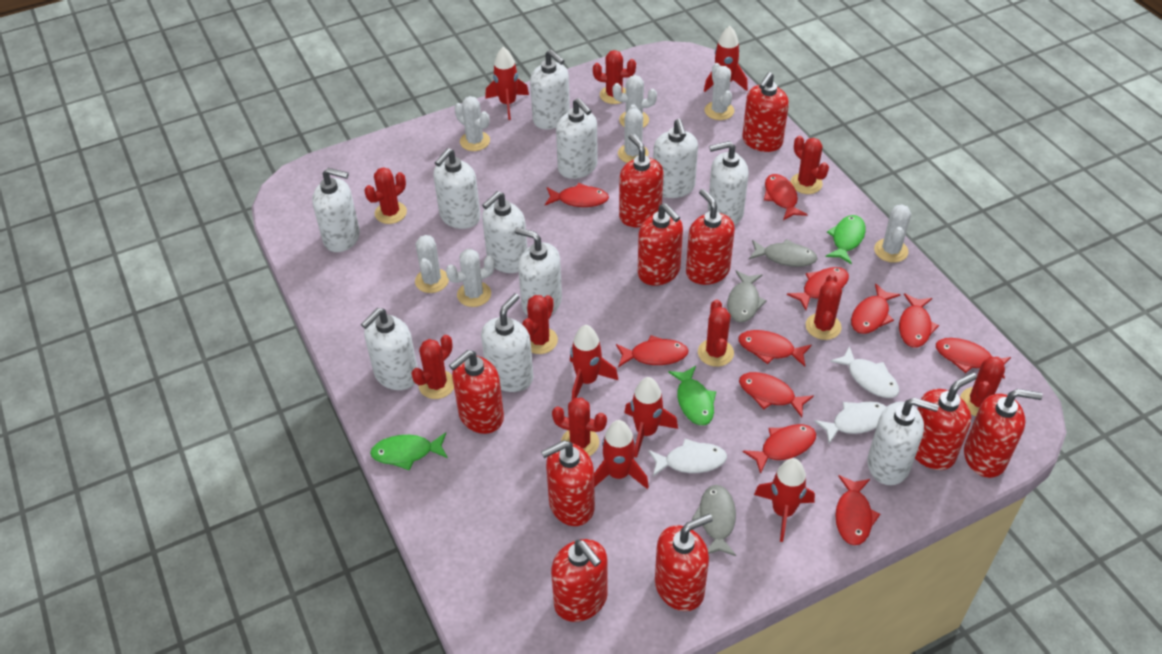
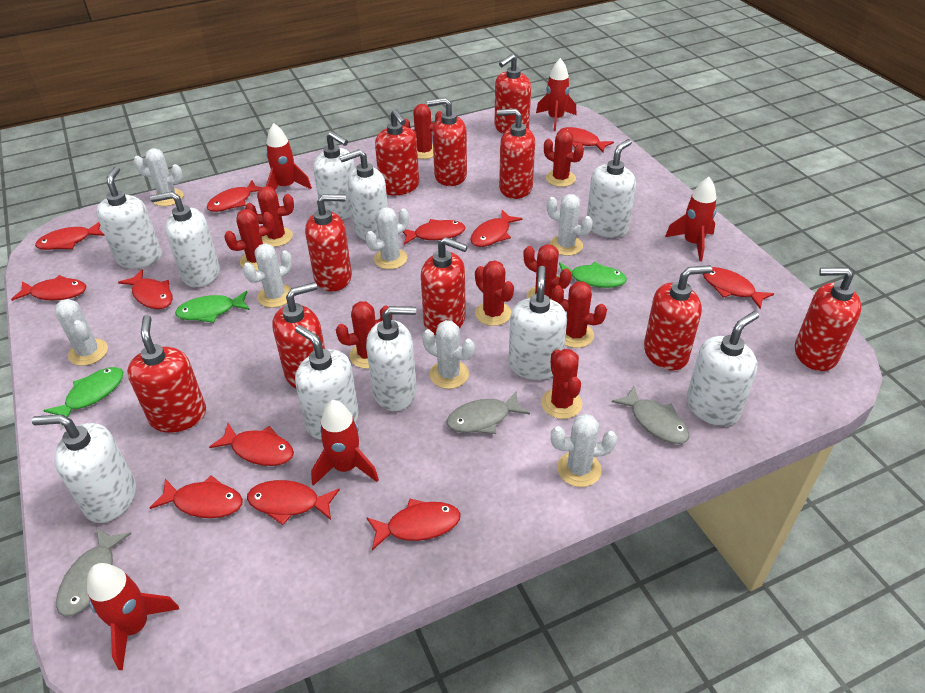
red fish: [545,183,609,207] [616,335,689,367] [738,330,812,367] [739,372,814,417] [743,424,816,474] [764,174,808,220] [787,267,849,310] [835,475,880,545] [851,283,901,334] [899,293,939,348] [936,338,1011,379] = 11 -> [11,275,86,301] [35,222,105,250] [118,269,173,309] [149,475,243,518] [207,180,262,212] [209,423,294,466] [247,480,340,525] [366,499,461,550] [403,219,466,245] [470,210,523,247] [559,127,614,152] [703,267,774,309] = 12
red rocket: [485,47,529,120] [570,325,618,400] [594,420,649,489] [624,377,678,458] [704,26,748,92] [754,458,815,542] = 6 -> [87,563,179,670] [266,123,312,190] [311,400,379,486] [536,58,577,131] [665,177,717,262] = 5
white fish: [648,439,727,476] [814,401,886,444] [830,346,899,398] = 3 -> none = 0
white soap dispenser: [312,168,360,252] [361,308,418,390] [433,148,481,229] [481,293,533,392] [482,191,527,273] [515,228,562,316] [530,50,570,129] [556,98,598,179] [653,119,698,198] [708,141,749,225] [867,398,939,485] = 11 -> [32,414,136,523] [96,166,162,268] [150,191,220,288] [295,325,359,440] [313,131,355,220] [339,149,388,241] [366,306,417,411] [509,266,567,380] [587,139,636,238] [686,311,759,426] = 10

